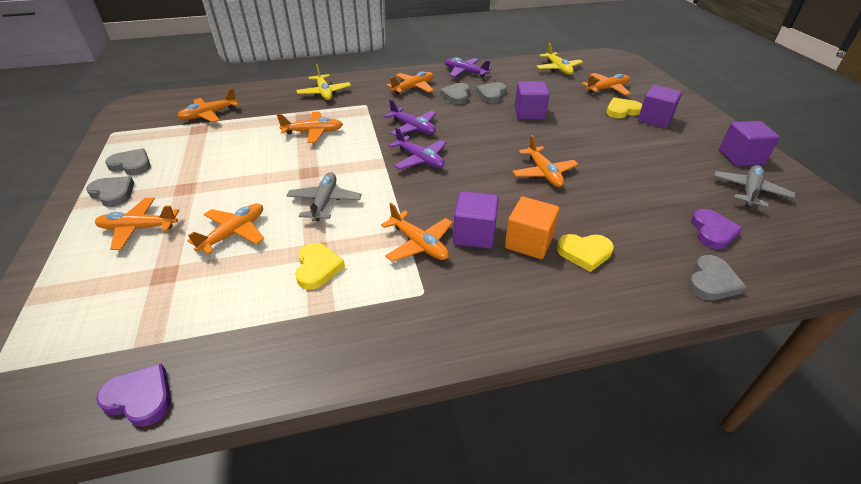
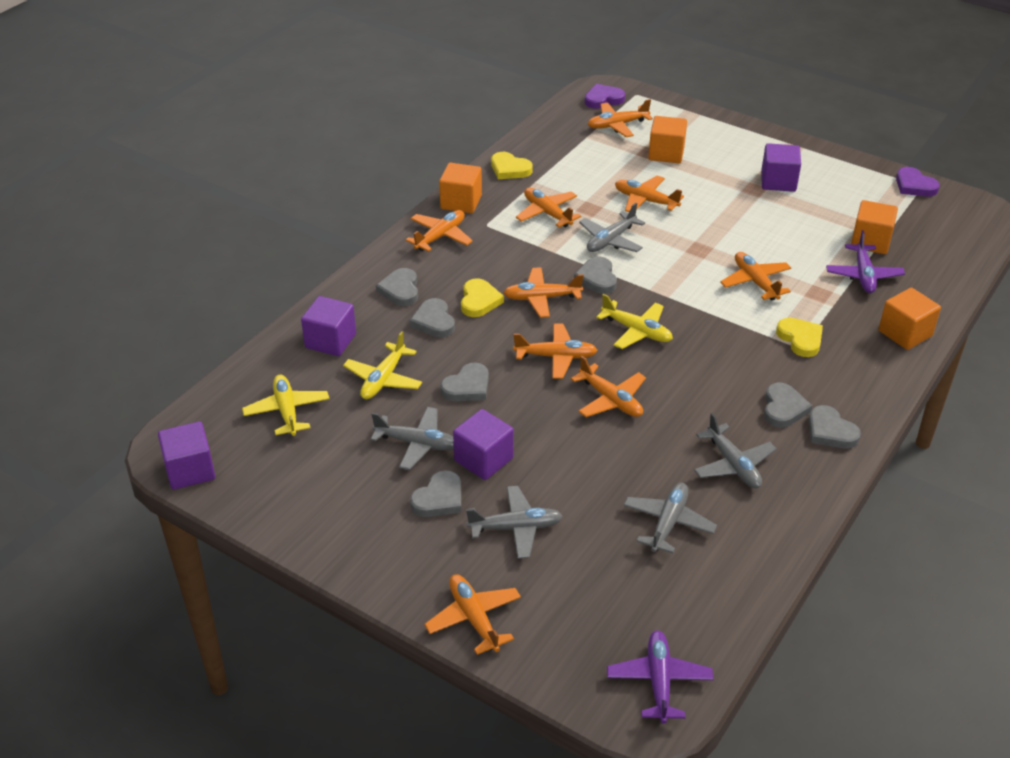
grey heart: [86,176,134,207] [105,148,151,175] [440,83,470,104] [476,82,507,103] [688,255,746,300] = 5 -> [376,268,418,306] [410,298,455,337] [410,470,461,517] [440,363,489,401] [574,257,617,294] [764,383,812,428] [809,405,861,448] = 7
grey plane: [287,172,362,221] [714,165,795,208] = 2 -> [370,407,454,470] [466,486,563,559] [579,203,645,252] [623,483,717,553] [694,413,776,488] = 5
orange cube: [505,197,560,259] = 1 -> [439,163,482,213] [648,116,687,163] [851,200,898,254] [879,287,941,350] = 4
orange plane: [95,198,179,250] [177,88,239,122] [187,203,264,254] [277,111,343,143] [381,203,453,262] [387,72,434,95] [512,135,578,187] [582,73,631,96] = 8 -> [406,210,473,252] [424,574,521,655] [503,267,584,318] [513,323,598,379] [516,188,581,227] [571,356,646,417] [588,99,653,137] [615,176,684,212] [720,252,791,300] = 9
purple plane: [384,99,436,136] [389,127,446,169] [445,57,492,78] = 3 -> [607,630,714,724] [826,230,905,293] = 2
yellow plane: [296,64,351,100] [536,43,583,75] = 2 -> [242,375,329,436] [343,331,422,399] [596,294,673,349] = 3

